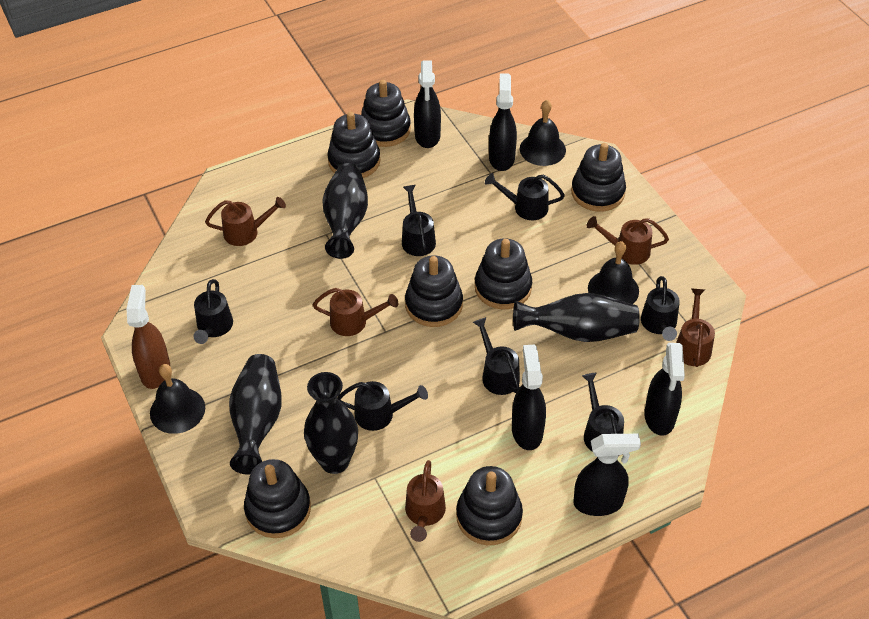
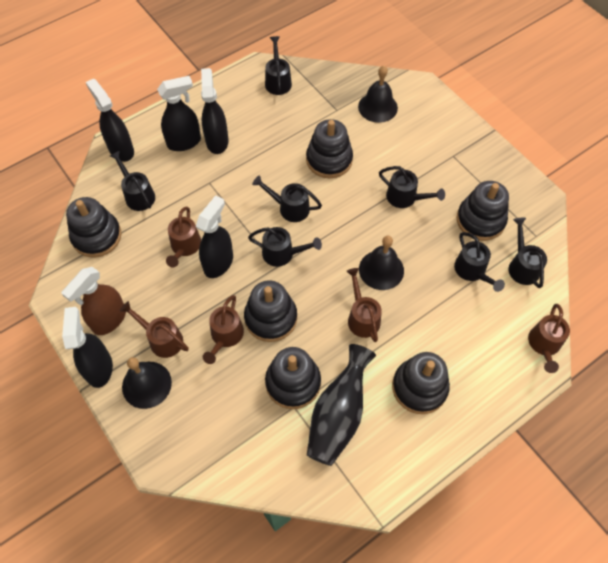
black stacking toy: [244,459,311,538] [327,112,380,178] [361,80,411,147] [405,256,463,327] [456,466,523,545] [475,238,532,309] [571,143,626,212] = 7 -> [66,197,122,257] [244,280,297,342] [265,347,321,409] [306,119,353,178] [392,352,450,414] [456,181,509,241] = 6
black vase: [229,354,282,475] [304,372,358,474] [322,163,368,259] [513,293,640,342] = 4 -> [307,344,376,466] = 1

